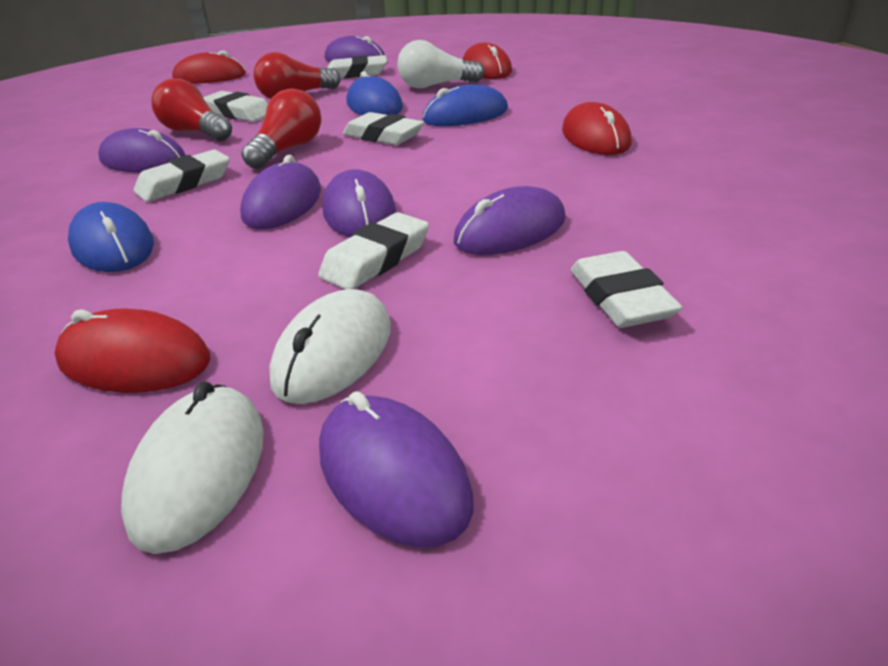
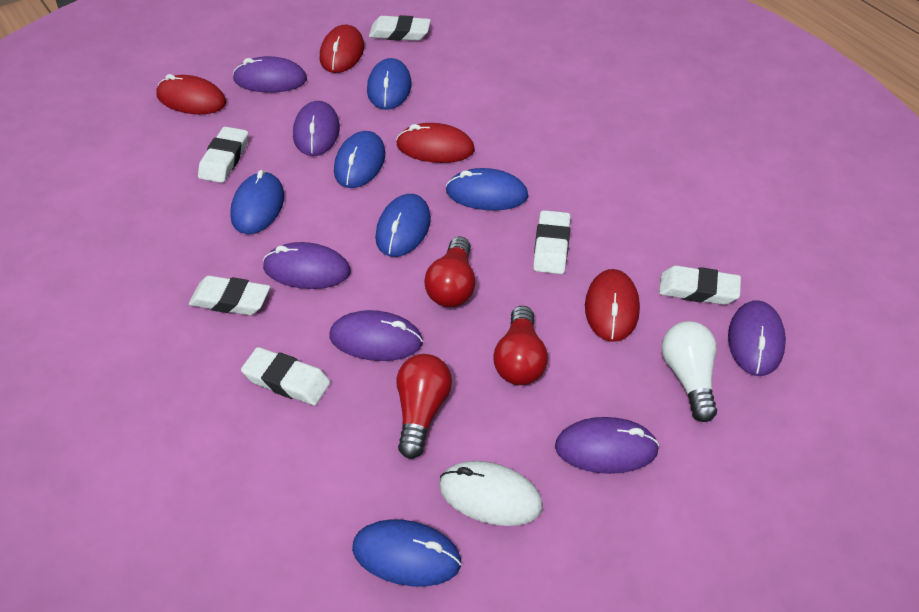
blue mouse: [68,202,154,272] [346,71,403,115] [423,84,508,126] = 3 -> [230,170,284,234] [334,131,385,188] [352,519,461,586] [367,58,411,110] [375,194,431,257] [446,168,529,211] = 6
white mouse: [121,381,264,554] [269,289,391,404] = 2 -> [439,461,543,526] = 1

